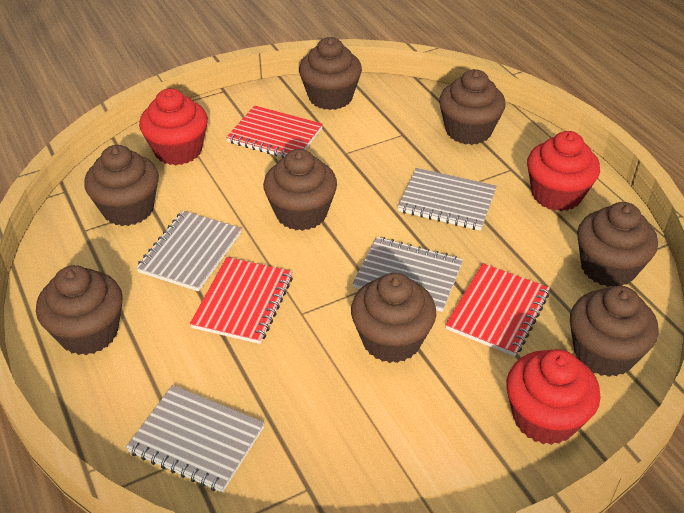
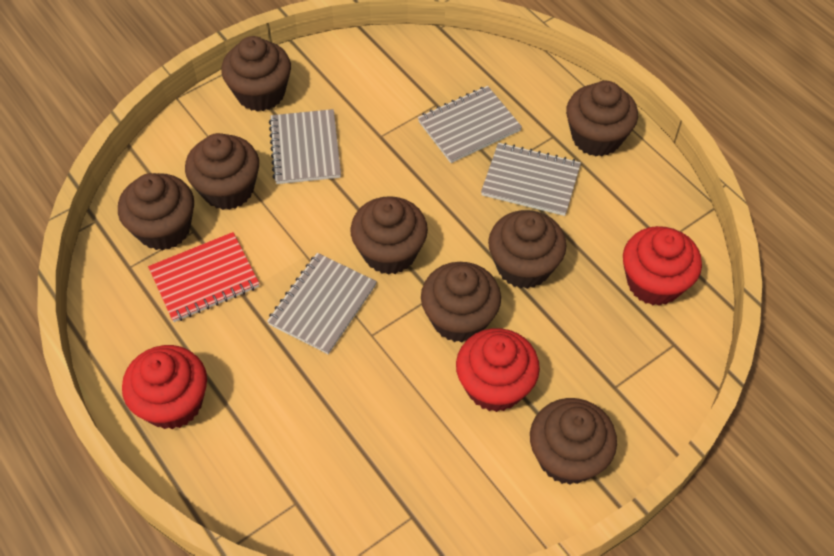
red notebook: [190,257,293,344] [226,105,323,158] [445,263,550,356] = 3 -> [148,232,259,322] = 1

